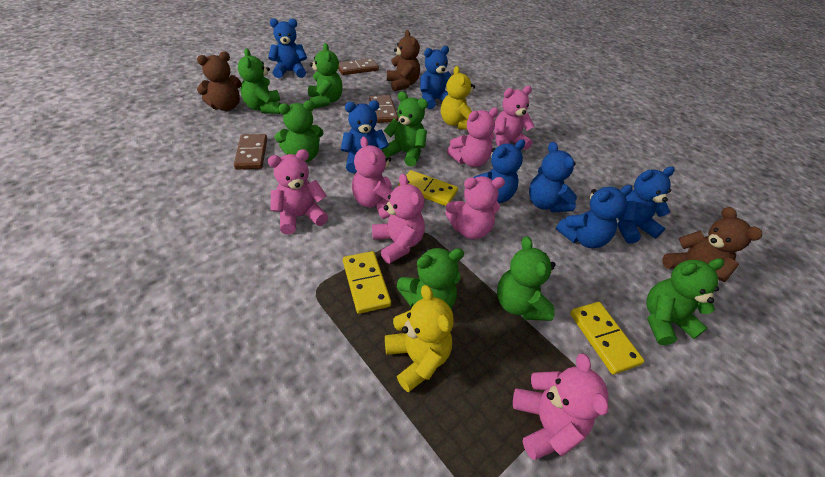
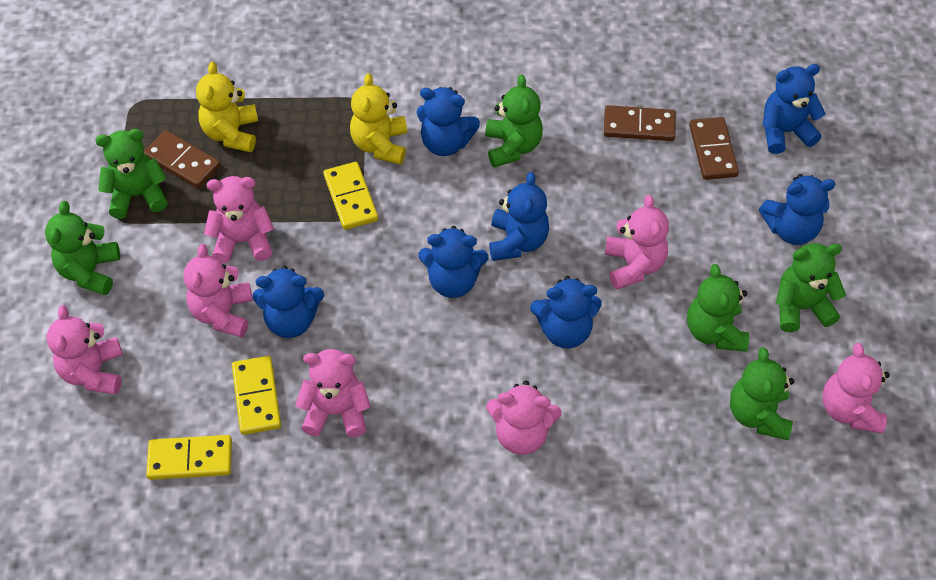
brown teddy bear: [197,51,242,111] [387,30,420,91] [662,207,762,282] = 3 -> none = 0
green teddy bear: [238,48,281,114] [275,101,323,162] [308,43,343,109] [382,92,428,167] [396,248,464,308] [497,236,556,321] [646,258,724,345] = 7 -> [45,201,120,295] [95,129,168,219] [485,75,543,167] [687,264,749,352] [730,347,795,440] [776,243,846,332] = 6

